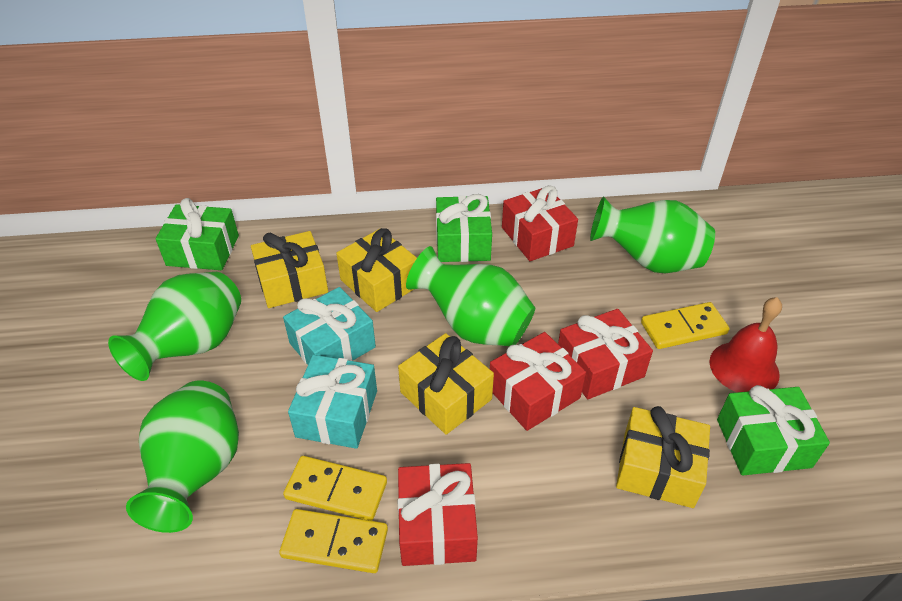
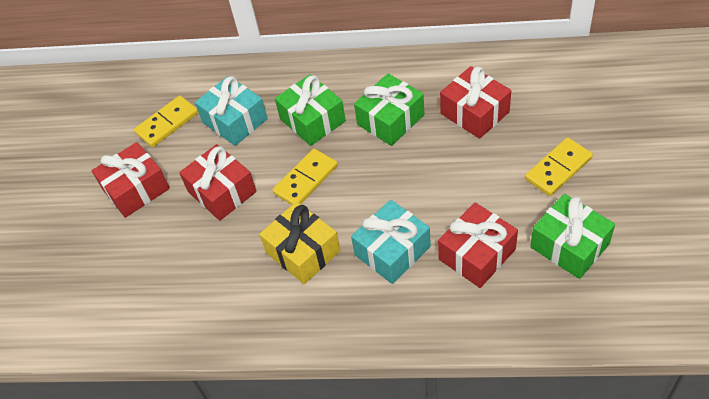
green vase: [108,272,241,381] [126,381,239,533] [406,246,535,346] [590,196,715,273] = 4 -> none = 0
red bell: [710,297,782,392] = 1 -> none = 0
yellow gift: [251,231,328,308] [336,228,417,312] [398,333,494,435] [616,406,710,508] = 4 -> [259,202,340,284] = 1

